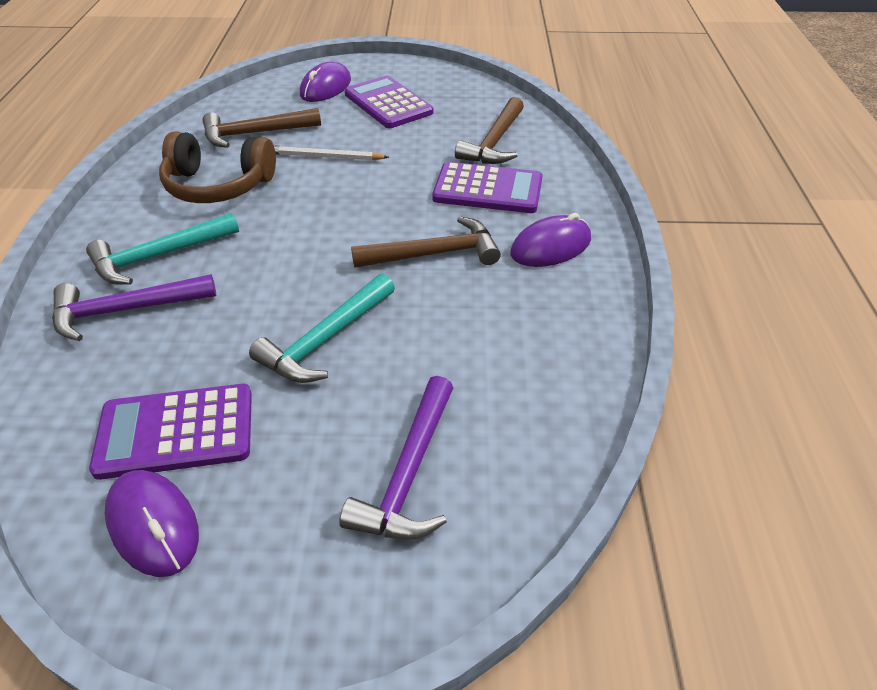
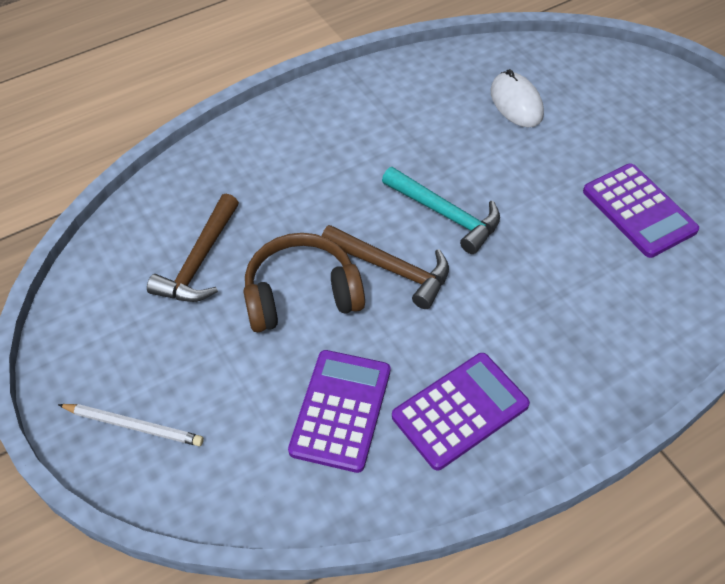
brown hammer: [202,108,321,148] [351,216,501,268] [455,97,524,164] = 3 -> [147,194,239,302] [322,225,449,309] = 2
purple hammer: [52,274,216,341] [339,376,453,540] = 2 -> none = 0
purple mouse: [105,470,199,577] [300,62,351,102] [510,213,591,267] = 3 -> none = 0
turquoise hammer: [86,213,239,285] [249,274,395,383] = 2 -> [382,167,500,254] = 1
white mouse: none = 0 -> [490,69,544,128] = 1

